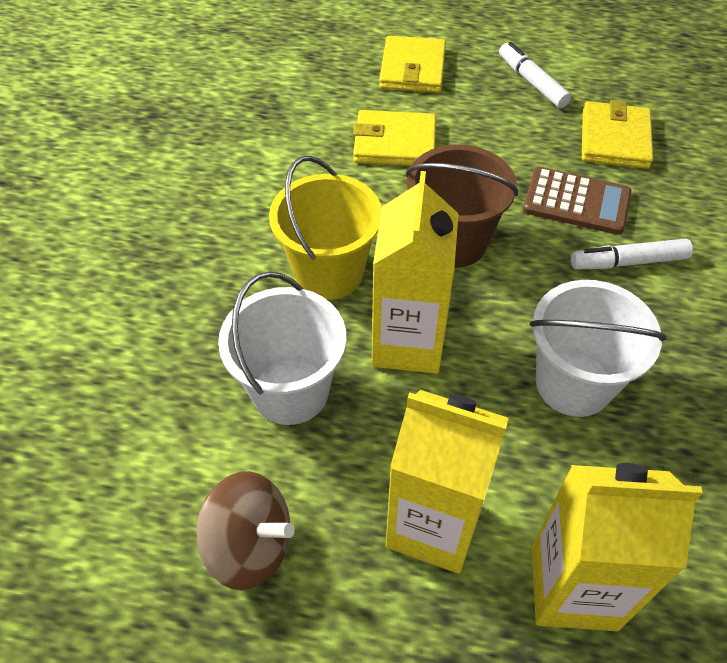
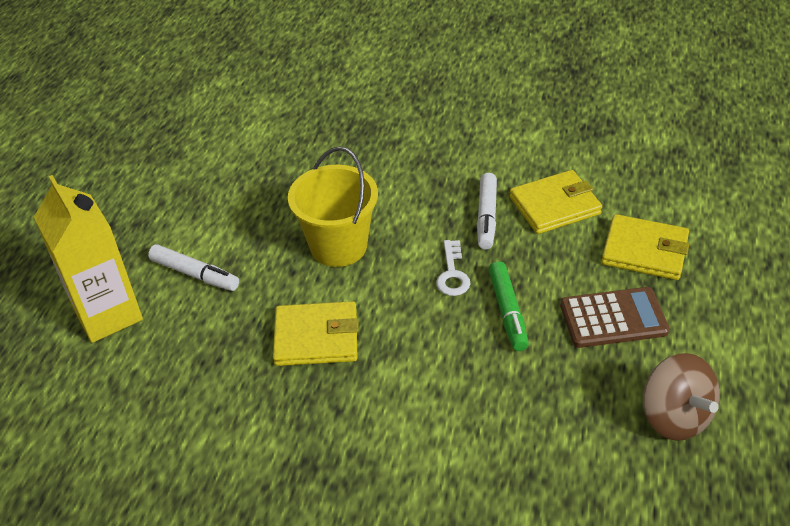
brown bucket: [406,145,518,268] = 1 -> none = 0
green marker: none = 0 -> [488,261,529,351] = 1
white bucket: [218,271,346,425] [530,280,667,417] = 2 -> none = 0
white key: none = 0 -> [436,240,471,296] = 1
yellow carton: [372,171,459,374] [386,390,509,574] [531,463,703,631] = 3 -> [34,175,143,343] = 1

